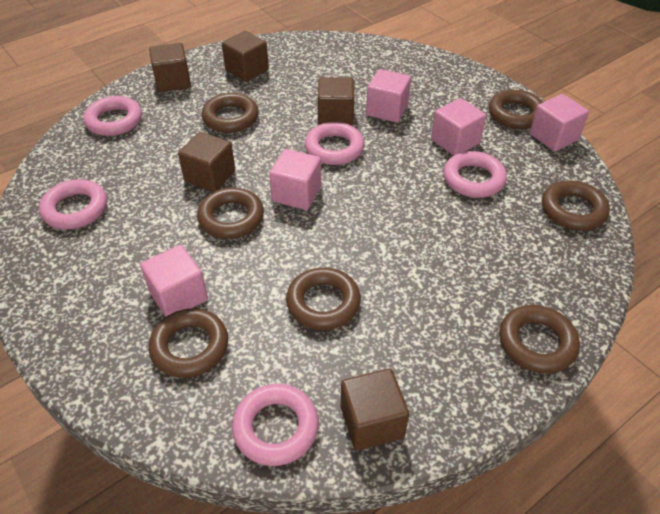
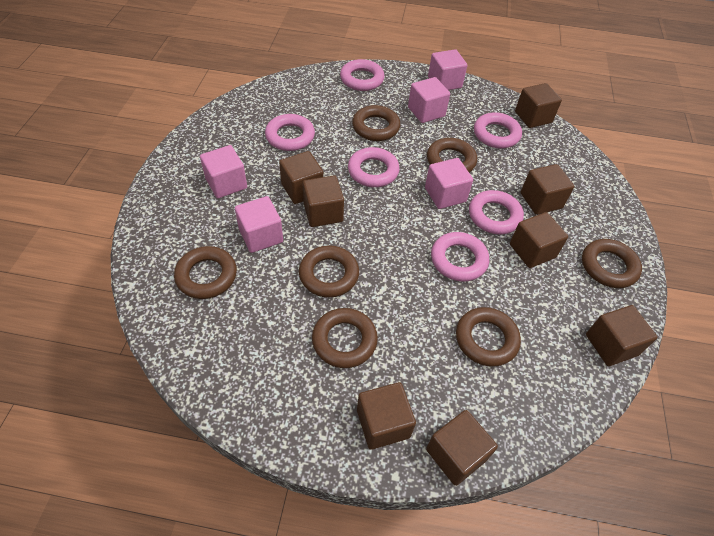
brown cube: [149,43,191,92] [178,132,235,192] [222,31,269,82] [318,77,354,126] [341,369,409,451] = 5 -> [279,151,324,204] [303,176,344,227] [357,382,416,450] [426,410,498,486] [510,212,568,268] [515,83,562,128] [521,164,574,215] [586,305,657,366] = 8
pink ring: [39,179,107,229] [83,96,142,136] [232,384,319,466] [305,122,364,165] [443,151,507,198] = 5 -> [265,114,315,151] [340,59,384,91] [348,147,400,187] [431,232,489,281] [469,190,524,234] [474,112,522,149] = 6

